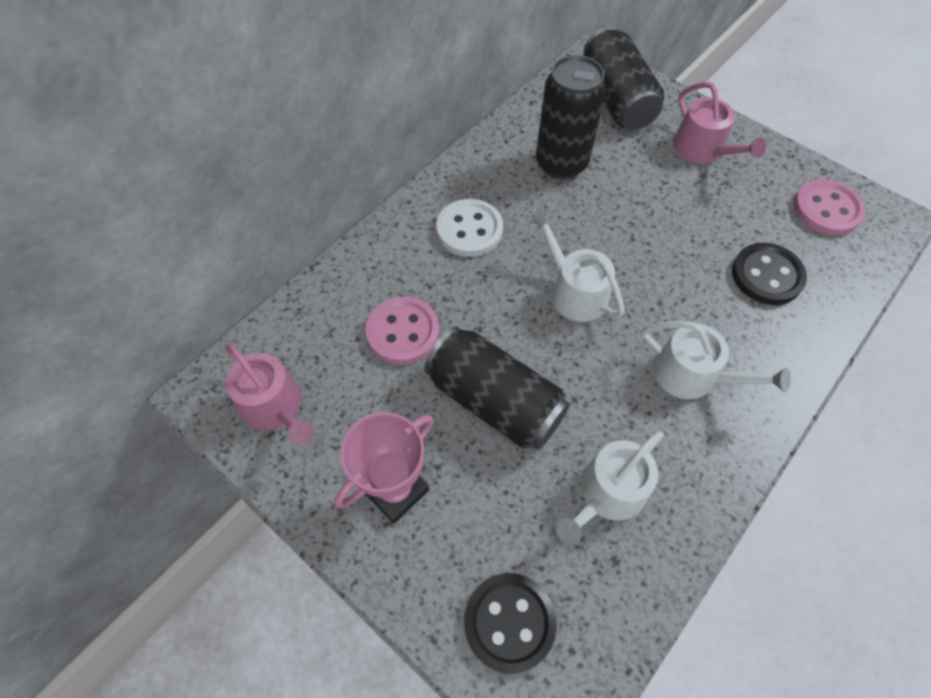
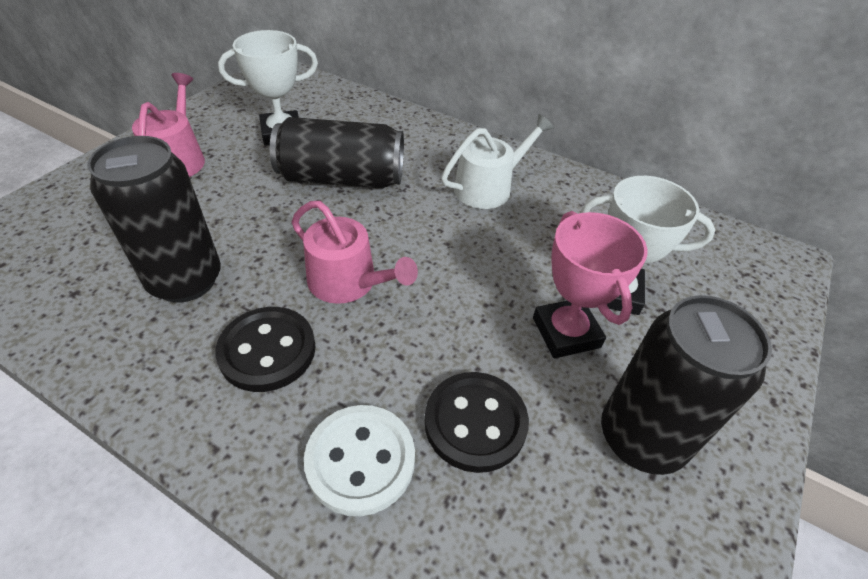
pink button: [365,297,439,365] [793,179,865,236] = 2 -> none = 0
white trophy: none = 0 -> [218,30,318,146] [580,176,715,315] = 2
white watering can: [531,211,625,322] [556,431,664,545] [642,321,791,400] = 3 -> [441,114,554,209] = 1

